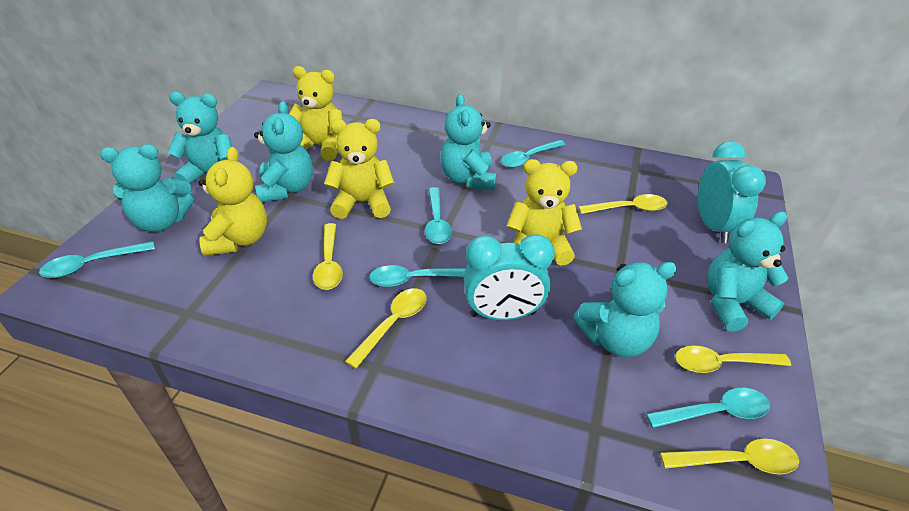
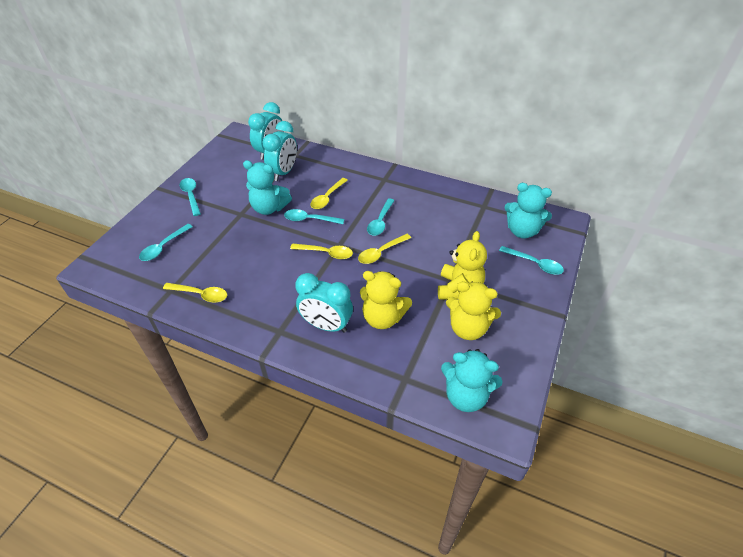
turquoise clock: [464,234,555,320] [698,141,766,243] = 2 -> [248,102,284,160] [262,121,297,181] [296,273,353,333] = 3
turquoise teddy bear: [100,144,194,232] [167,92,232,184] [254,101,313,202] [440,94,496,190] [573,262,677,357] [707,211,788,332] = 6 -> [243,160,292,215] [441,349,503,412] [504,183,552,239] = 3
yellow spoon: [313,223,343,290] [345,288,427,369] [578,194,668,214] [660,439,799,474] [675,346,791,373] = 5 -> [163,283,227,303] [290,243,353,259] [310,178,348,209] [358,234,411,264] = 4
yellow teddy bear: [198,147,267,256] [289,66,342,161] [324,119,395,219] [506,159,582,266] = 4 -> [360,271,412,329] [438,231,487,299] [446,282,501,340] = 3

